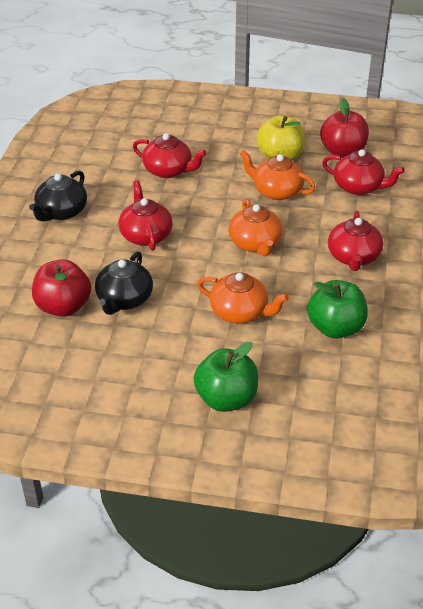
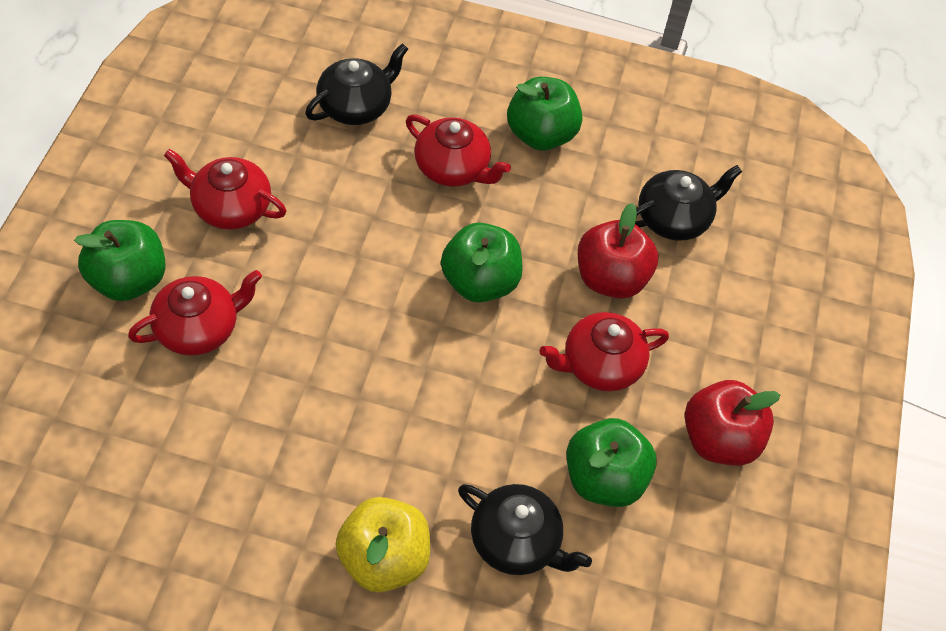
black teapot: [29,171,87,222] [95,251,153,315] = 2 -> [305,43,408,125] [458,484,592,575] [635,165,742,241] = 3
green apple: [194,342,258,412] [307,280,368,339] = 2 -> [74,220,166,301] [441,223,523,302] [507,77,582,150] [566,418,657,507] = 4
orange teapot: [197,272,289,324] [228,198,283,256] [239,150,315,200] = 3 -> none = 0

